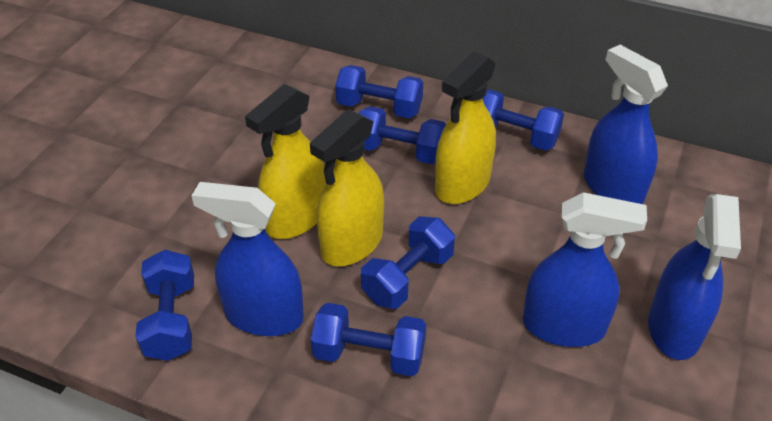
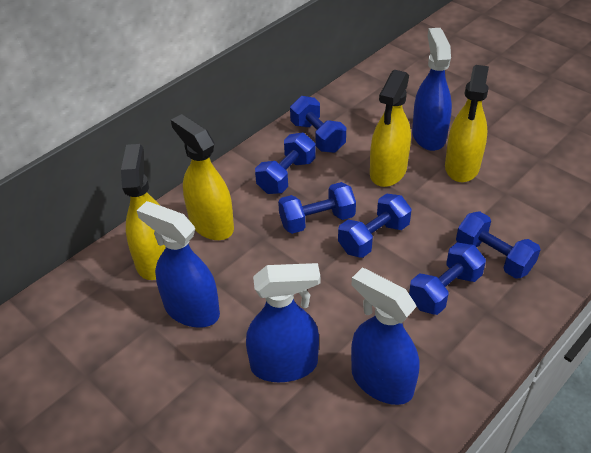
yellow spray bottle: [245,84,326,239] [310,109,384,266] [435,52,496,204] = 3 -> [121,144,166,280] [171,114,234,240] [370,70,411,187] [445,65,489,182] = 4

